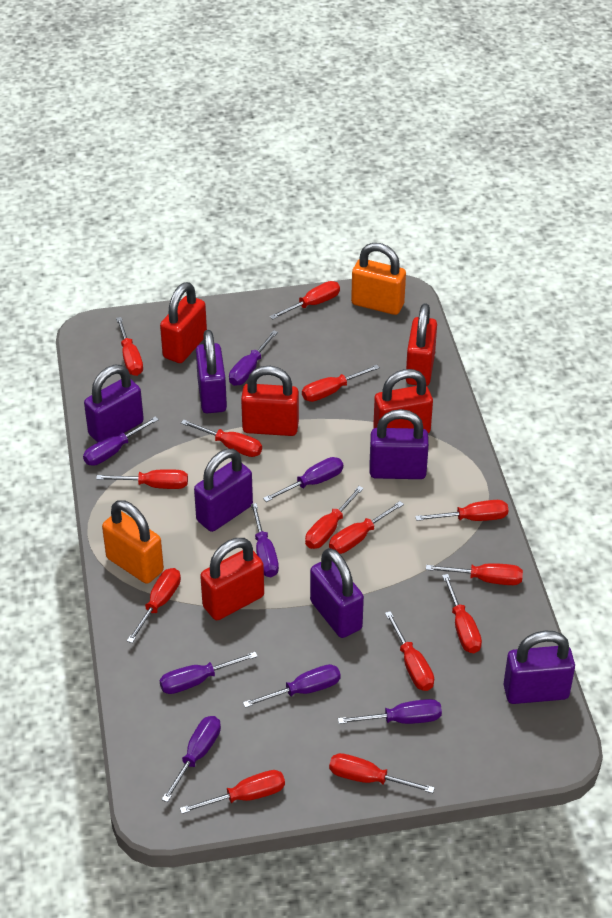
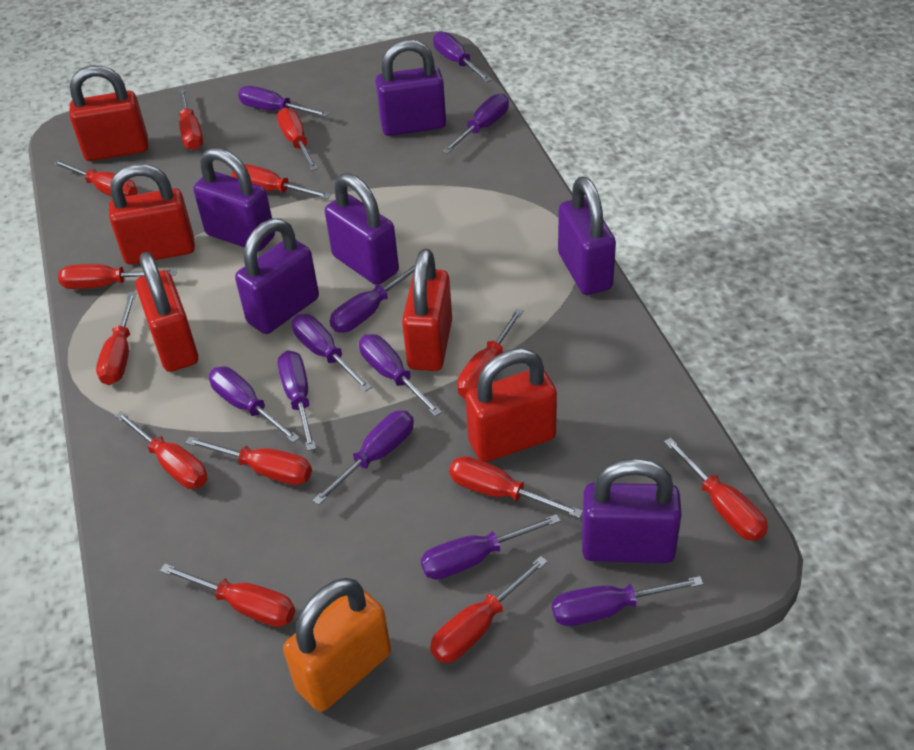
orange padlock: [102,500,164,584] [351,243,406,315] = 2 -> [283,578,391,712] = 1
purple screwdriver: [83,416,159,466] [160,652,258,694] [161,716,221,802] [229,330,278,386] [243,664,341,708] [251,503,279,577] [263,457,343,502] [338,699,442,724] = 8 -> [209,367,300,443] [238,86,329,117] [278,351,316,451] [292,314,372,392] [312,410,414,505] [330,264,415,333] [359,334,442,417] [420,514,560,580] [433,31,491,82] [442,94,509,154] [552,576,703,626] = 11
red screwdriver: [96,469,188,489] [116,317,143,376] [127,568,181,643] [180,770,285,814] [181,420,262,457] [270,281,340,319] [302,365,380,402] [305,486,364,549] [329,501,404,554] [329,753,435,793] [385,611,434,691] [415,500,508,521] [426,563,523,585] [442,574,482,653] = 14 -> [53,160,138,197] [58,264,177,289] [96,292,136,385] [115,411,207,489] [160,564,295,627] [178,88,203,150] [185,436,312,485] [232,164,331,199] [277,107,318,171] [430,556,548,663] [449,456,583,518] [457,308,524,399] [664,437,768,541] = 13

